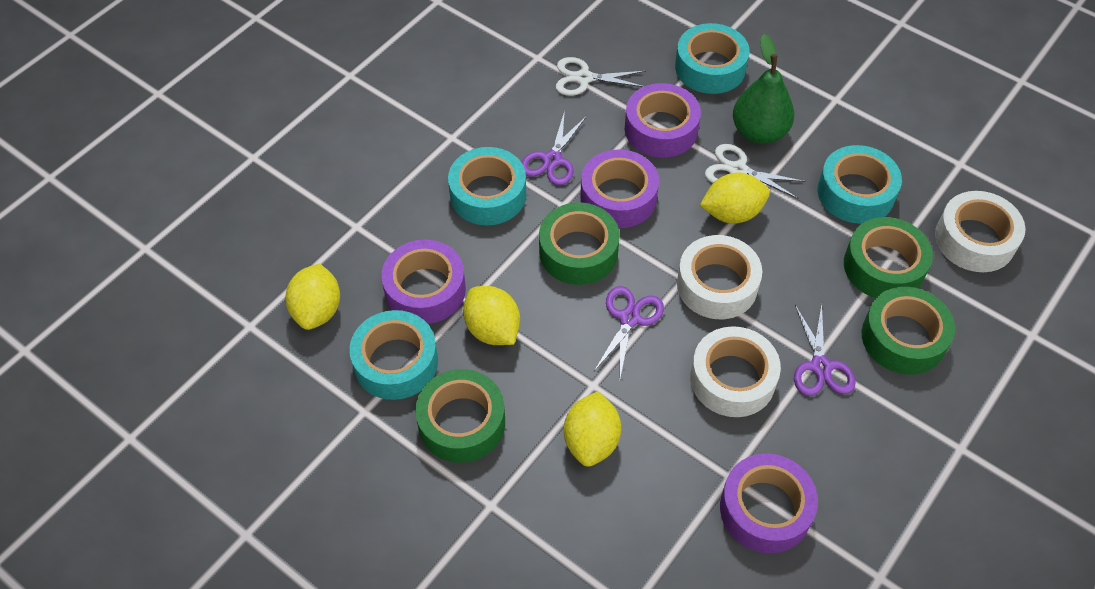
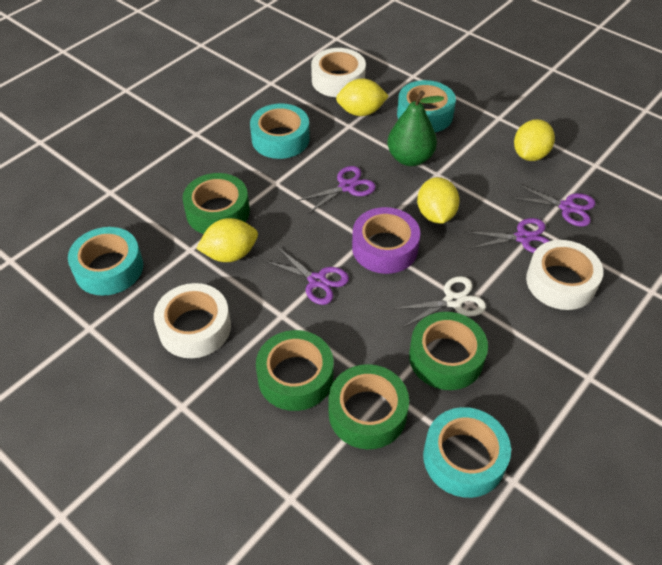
purple scissors: [521,110,587,185] [594,286,664,378] [794,303,856,396] = 3 -> [264,247,349,305] [296,166,376,214] [466,218,550,253] [512,184,595,227] = 4
purple tape: [381,240,466,324] [580,149,659,228] [625,83,701,158] [720,453,818,553] = 4 -> [352,207,420,274] = 1
white scissors: [556,57,646,96] [705,144,806,199] = 2 -> [393,276,486,328] = 1

